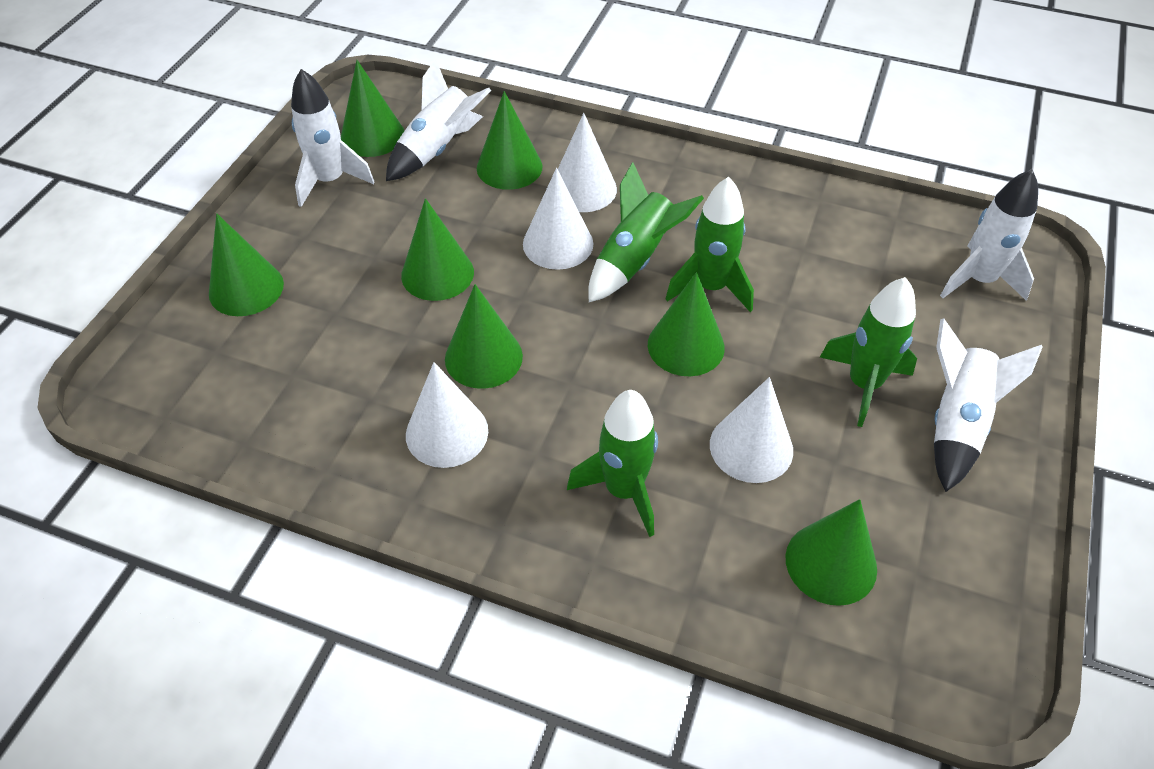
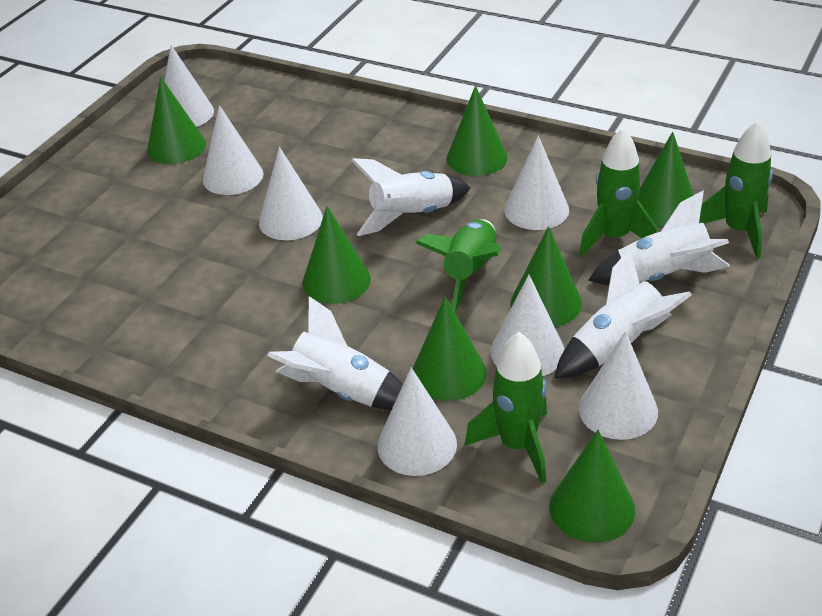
white cone: [406,362,488,468] [523,168,593,270] [558,113,617,212] [710,377,793,483] = 4 -> [164,45,214,127] [203,105,264,195] [259,147,323,240] [377,367,457,476] [490,275,565,376] [504,135,569,230] [579,331,658,440] = 7

